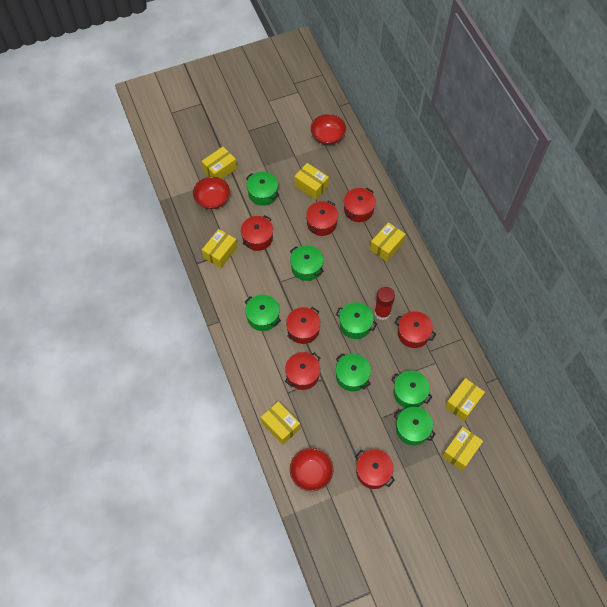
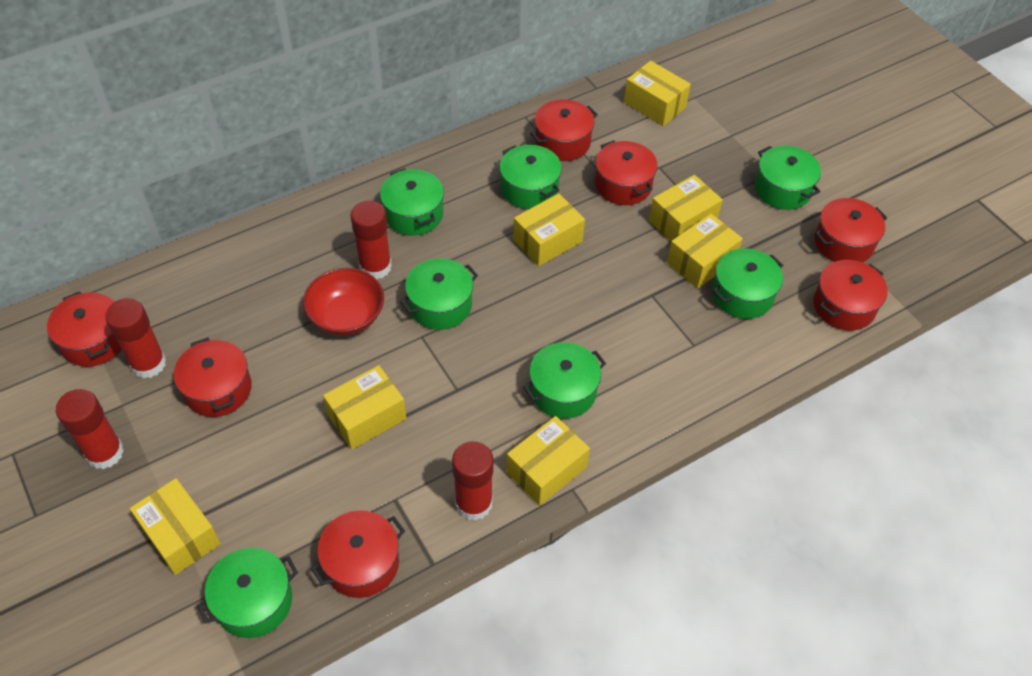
red bowl: [193,177,230,209] [290,448,333,491] [311,114,346,145] = 3 -> [303,268,384,336] = 1
red glue stick: [374,287,395,320] = 1 -> [56,389,124,469] [105,298,166,378] [351,201,392,279] [452,441,494,521] = 4

